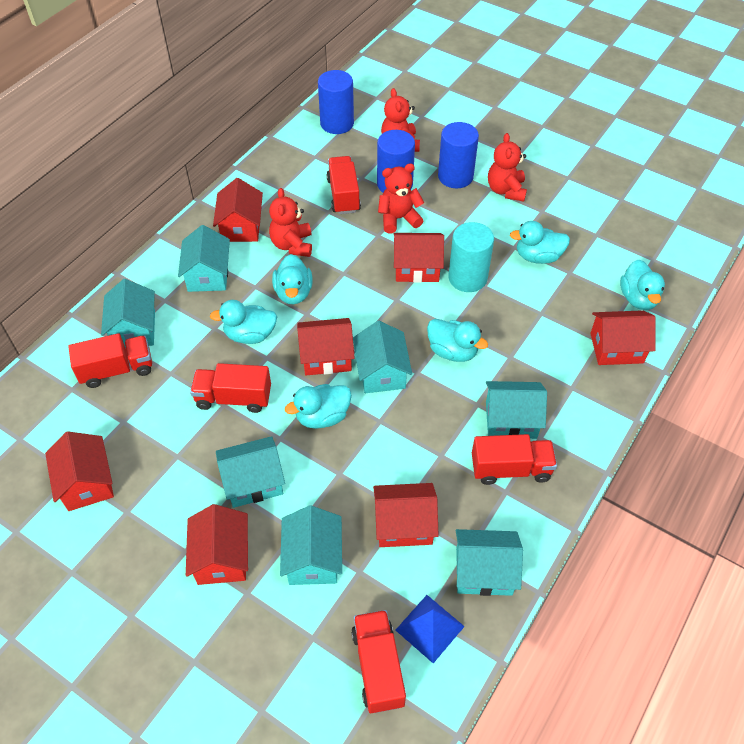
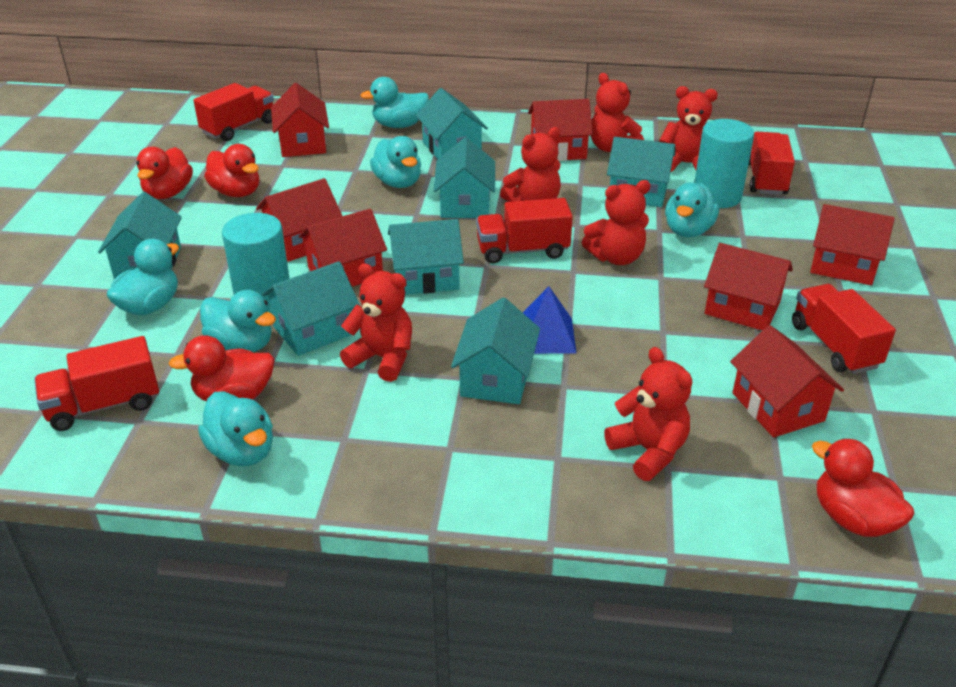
blue cylinder: [318,70,354,134] [377,130,415,193] [438,122,479,188] = 3 -> none = 0
red duck: none = 0 -> [136,147,193,199] [168,335,275,402] [204,144,259,197] [812,438,915,537] = 4
red teddy bear: [269,188,312,257] [378,163,424,234] [381,88,420,152] [488,133,527,201] = 4 -> [340,263,412,382] [500,127,561,202] [582,180,651,265] [590,73,644,152] [604,347,692,481] [659,86,718,172] = 6
turquoise cylinder: [448,222,494,292] = 1 -> [222,213,290,313] [694,119,754,208] = 2

